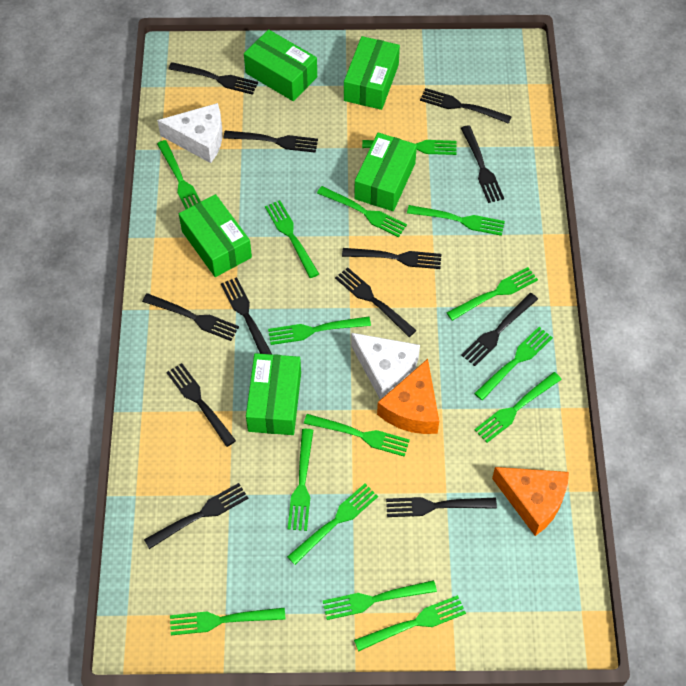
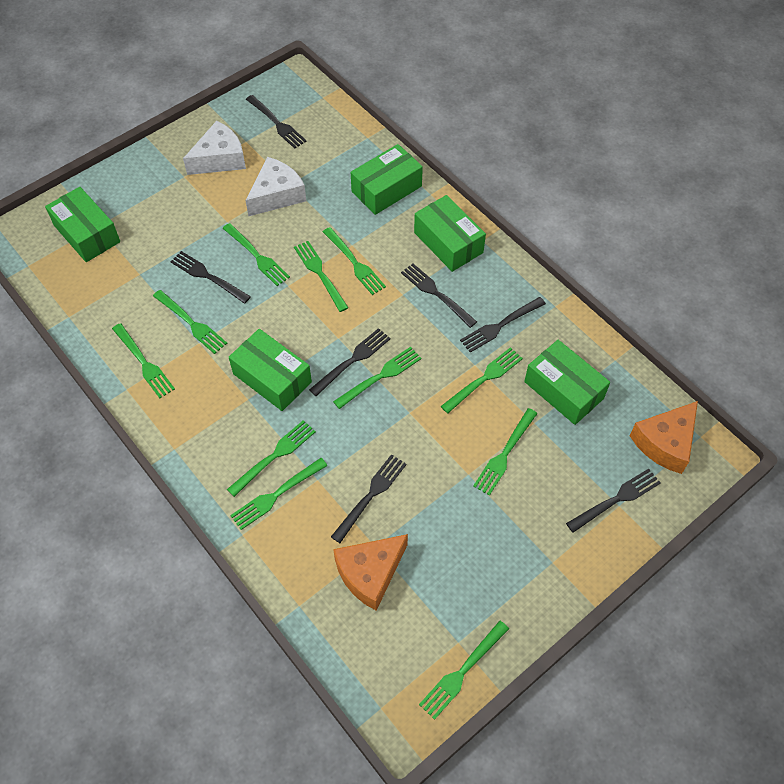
black fork: [142,293,239,341] [144,483,248,549] [166,363,236,447] [169,62,258,95] [221,277,272,355] [223,131,318,153] [335,267,417,337] [342,248,441,269] [386,497,497,517] [420,88,512,124] [461,125,504,203] [461,293,538,366] = 12 -> [170,251,251,304] [246,95,307,149] [309,328,391,396] [331,454,407,543] [401,264,477,328] [460,297,546,353] [566,469,661,533] = 7
green fork: [157,140,201,209] [170,608,286,635] [265,200,319,278] [268,316,371,345] [287,484,378,565] [288,429,313,531] [304,414,410,457] [317,186,407,237] [323,580,437,620] [354,595,466,651] [362,140,456,155] [407,205,505,236] [447,267,538,321] [474,327,553,400] [474,372,562,443] = 15 -> [112,323,175,398] [153,290,227,354] [223,223,290,286] [227,420,316,497] [230,458,328,530] [294,241,349,312] [323,227,386,295] [333,347,421,409] [419,621,509,720] [441,347,523,413] [473,408,538,496] = 11

